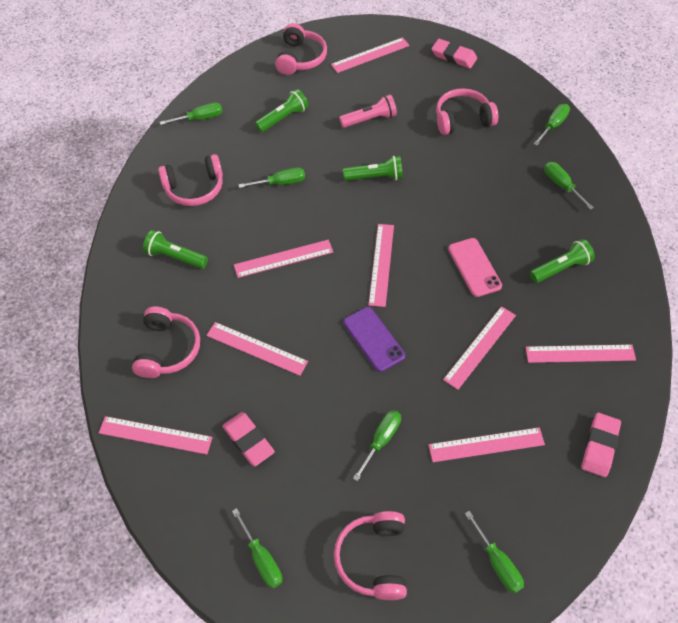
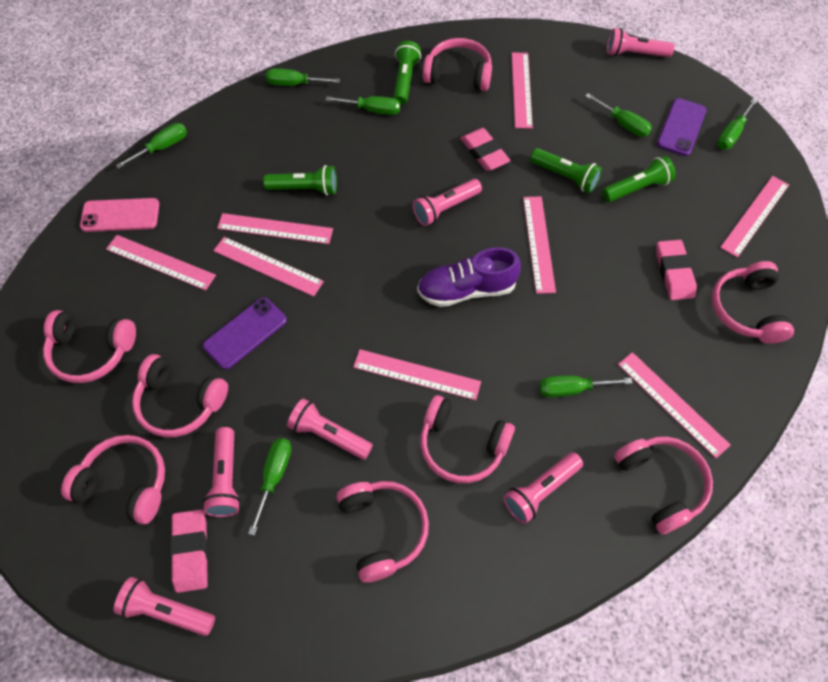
pink flashlight: [339,95,397,128] = 1 -> [114,577,215,636] [202,427,241,517] [287,398,373,460] [412,179,482,226] [503,452,583,524] [607,28,675,57] = 6
pink headphones: [132,307,200,378] [158,154,223,206] [275,23,327,75] [334,511,407,600] [436,88,498,135] = 5 -> [43,310,136,383] [61,435,165,524] [132,354,228,437] [337,481,429,583] [420,395,515,483] [423,38,492,91] [614,436,713,534] [712,261,794,344] = 8
purple phone: [344,307,405,372] = 1 -> [203,297,287,370] [657,98,707,156] = 2
purple shoe: none = 0 -> [417,247,521,307] = 1

